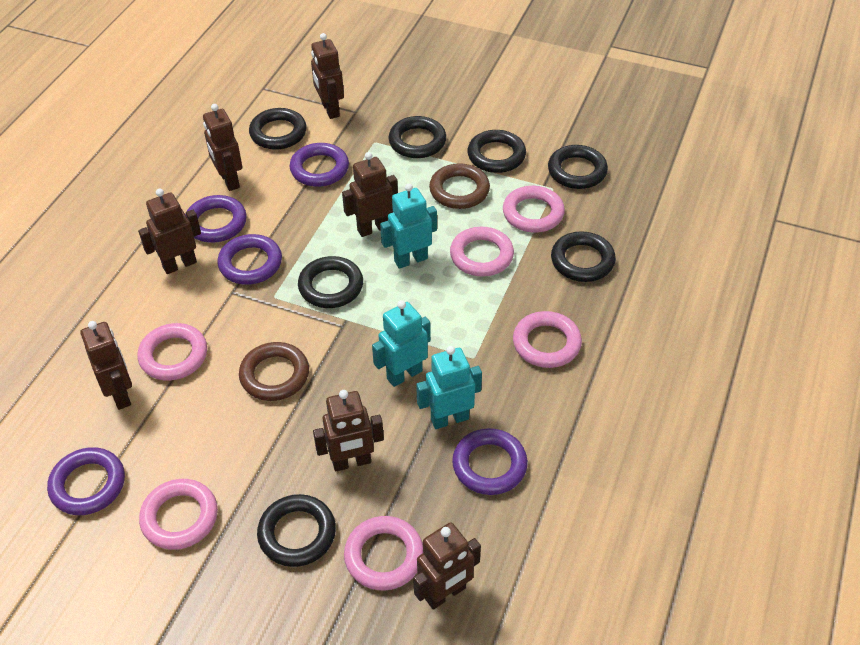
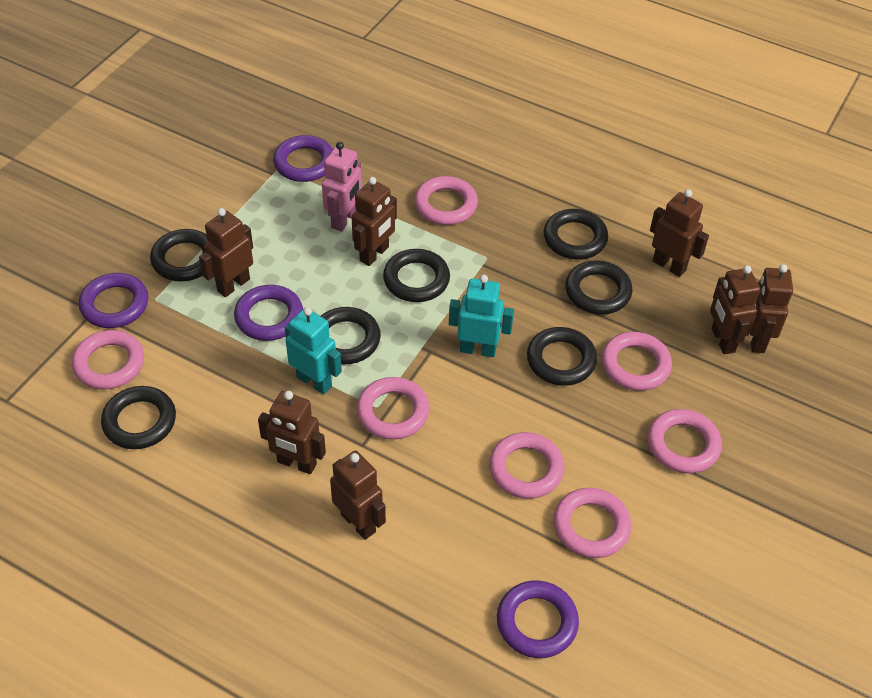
brown ring: [239,342,309,401] [429,163,490,209] = 2 -> none = 0
pink ring: [137,323,207,380] [139,479,218,550] [344,516,423,591] [450,227,514,277] [503,186,565,233] [513,311,582,368] = 6 -> [72,330,144,389] [356,377,430,440] [414,176,478,225] [489,432,565,499] [553,488,631,558] [601,332,672,391] [648,409,722,473] = 7
pink robot: none = 0 -> [322,142,362,232] = 1
purple ring: [47,447,125,515] [185,195,247,243] [217,234,282,285] [290,143,349,187] [452,428,528,495] = 5 -> [79,273,148,328] [234,285,303,341] [273,135,333,182] [497,580,579,658] = 4
turquoise robot: [372,300,431,387] [380,183,437,269] [416,346,482,429] = 3 -> [285,307,342,394] [449,275,514,357] = 2

